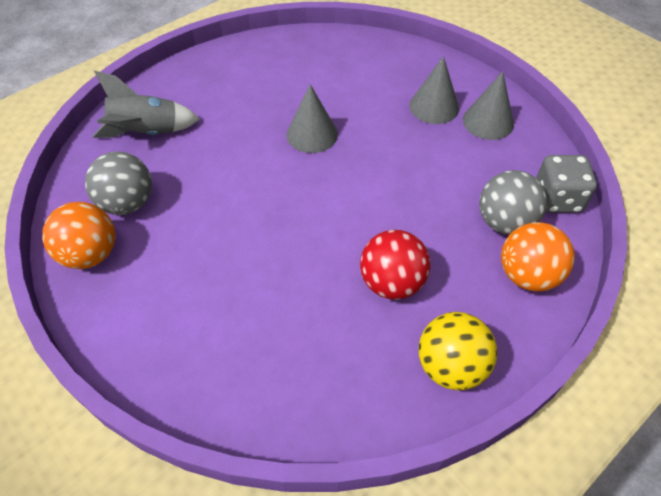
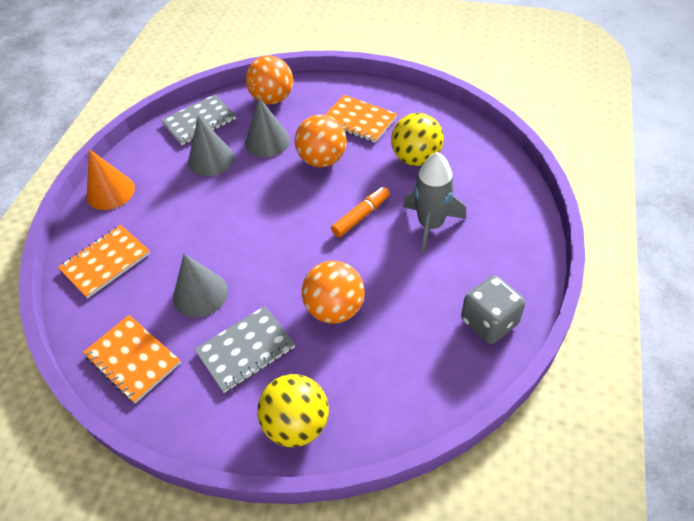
grey ball: [85,151,152,215] [479,170,547,235] = 2 -> none = 0
grey notebook: none = 0 -> [161,95,236,145] [194,306,295,393] = 2
orange ball: [42,202,116,269] [501,222,575,292] = 2 -> [246,56,293,105] [295,115,346,167] [302,261,364,324] = 3
orange cone: none = 0 -> [86,149,135,210] = 1
orange marker: none = 0 -> [331,187,390,237] = 1
orange notebook: none = 0 -> [58,225,150,298] [83,315,181,404] [325,95,397,143] = 3
red ball: [360,230,431,300] = 1 -> none = 0
yellow ball: [419,312,497,390] = 1 -> [257,374,329,447] [391,113,444,166] = 2

